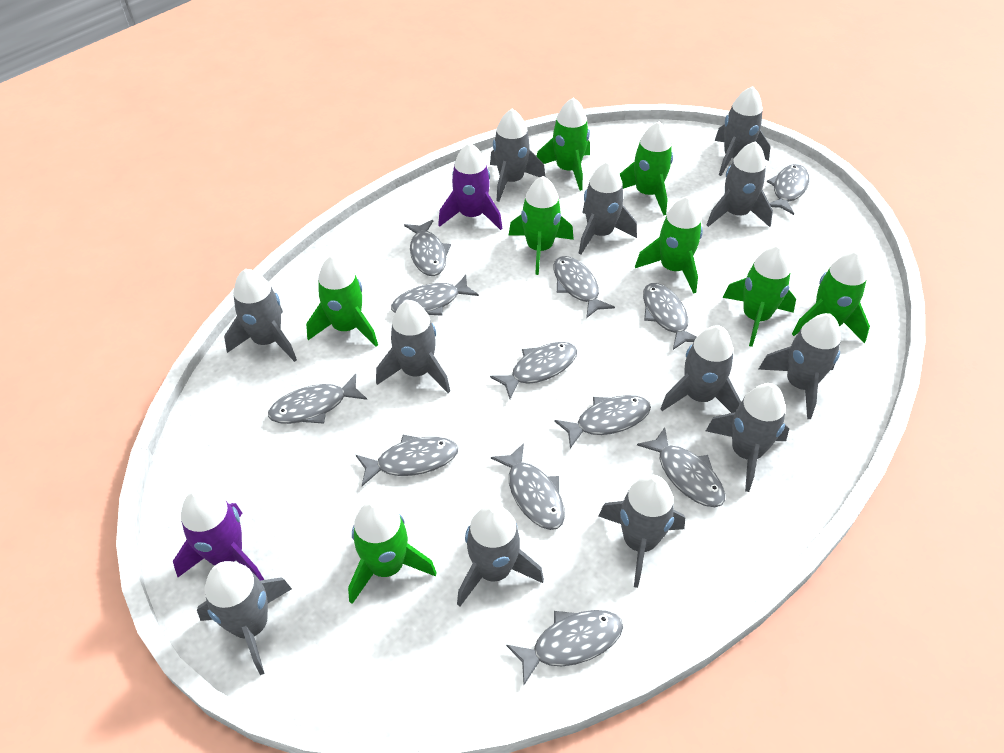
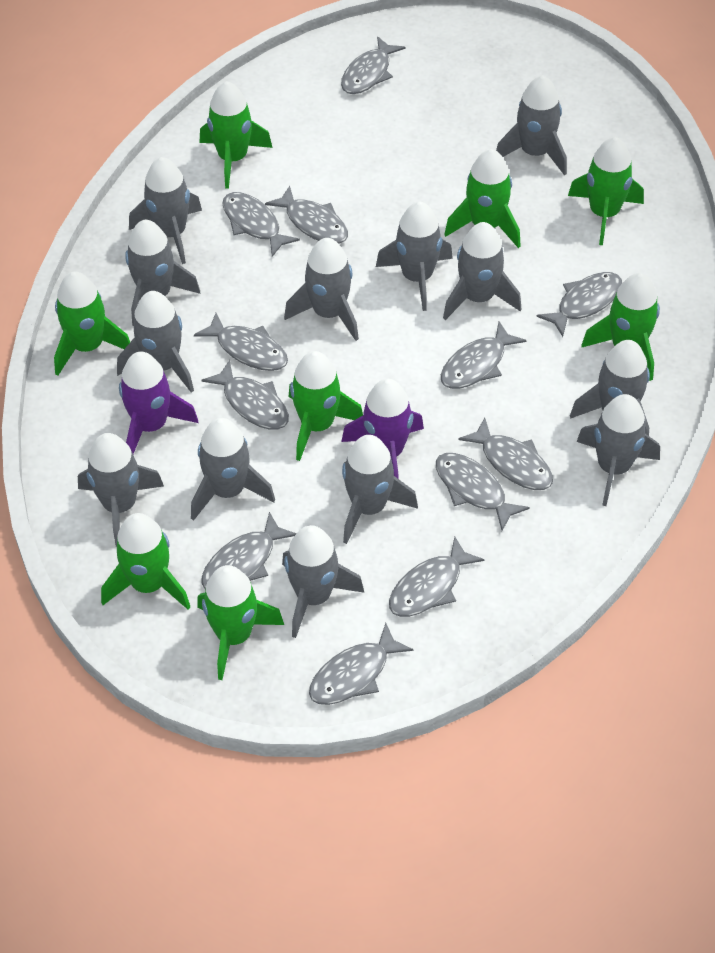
grey rocket: [197,561,292,675] [224,269,297,362] [376,300,450,393] [457,504,544,607] [490,109,545,202] [578,161,637,255] [599,475,685,588] [660,325,741,413] [706,383,789,492] [707,141,773,227] [714,86,770,176] [758,313,841,419] = 12 -> [78,433,164,547] [117,291,194,393] [125,220,200,326] [129,157,202,264] [191,418,275,521] [282,525,364,638] [284,238,359,341] [342,435,418,544] [376,202,453,311] [443,222,521,320] [496,75,567,176] [570,340,650,436] [577,394,660,506] = 13

